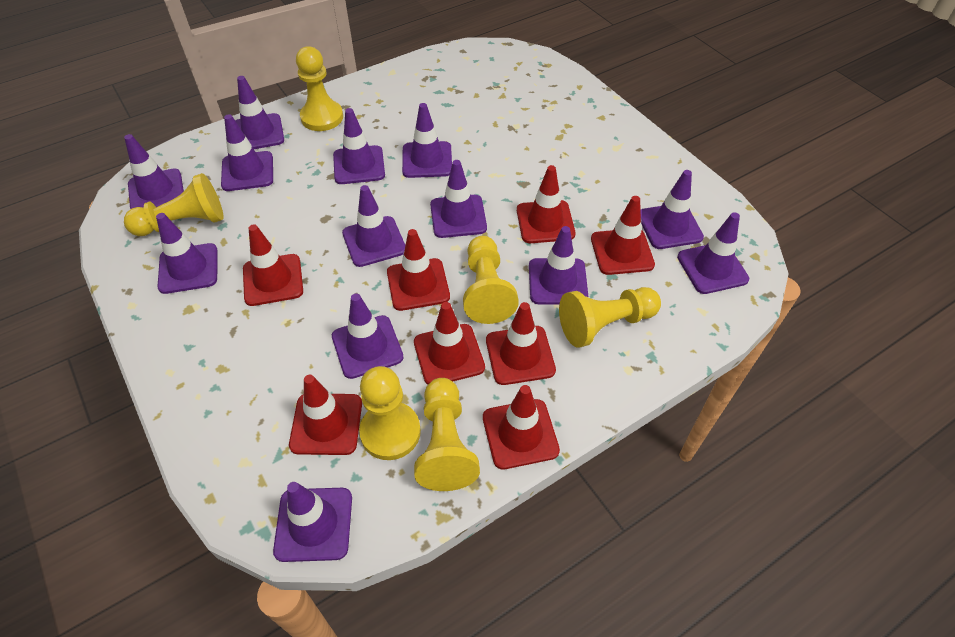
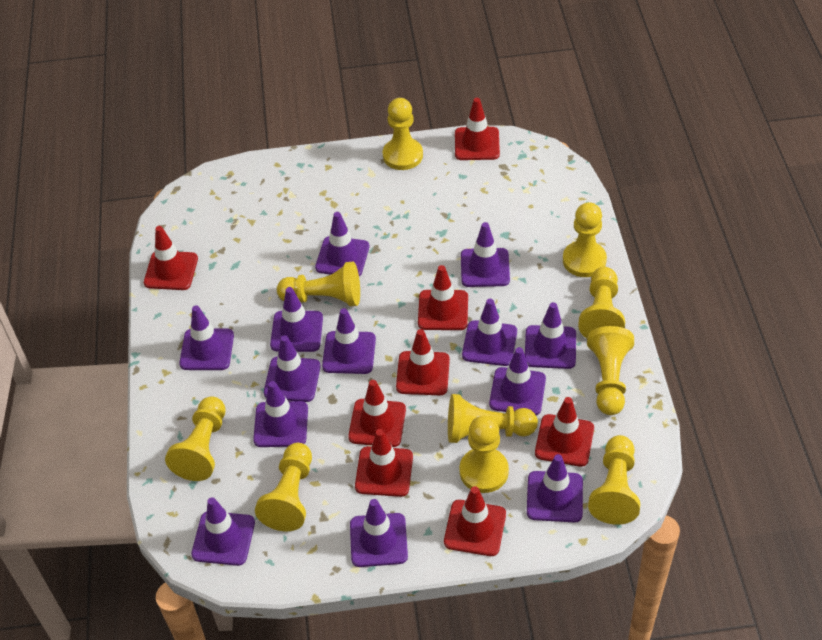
yellow pawn: [124,173,223,236] [296,46,343,131] [359,366,421,460] [414,378,480,491] [463,236,519,324] [559,287,661,348] = 6 -> [165,396,225,481] [255,443,312,531] [277,262,360,306] [383,98,423,170] [448,394,538,443] [459,416,509,493] [563,202,607,277] [578,267,625,338] [587,326,634,415] [588,435,640,525] = 10

